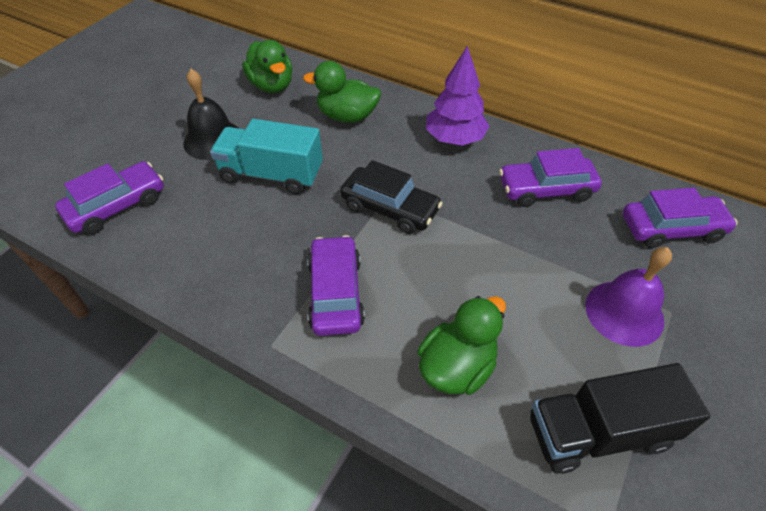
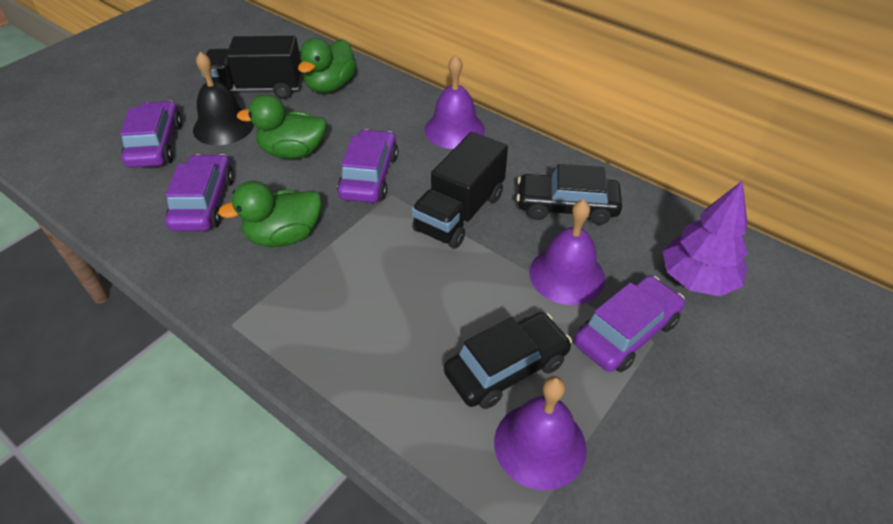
black car: [340,160,443,234] = 1 -> [444,312,572,409] [516,164,622,225] = 2
black truck: [530,363,710,474] = 1 -> [201,36,302,99] [411,132,508,249] = 2
purple bell: [586,247,672,347] = 1 -> [425,55,485,149] [494,376,587,490] [529,199,605,305] = 3
turquoise truck: [210,119,323,195] = 1 -> none = 0

